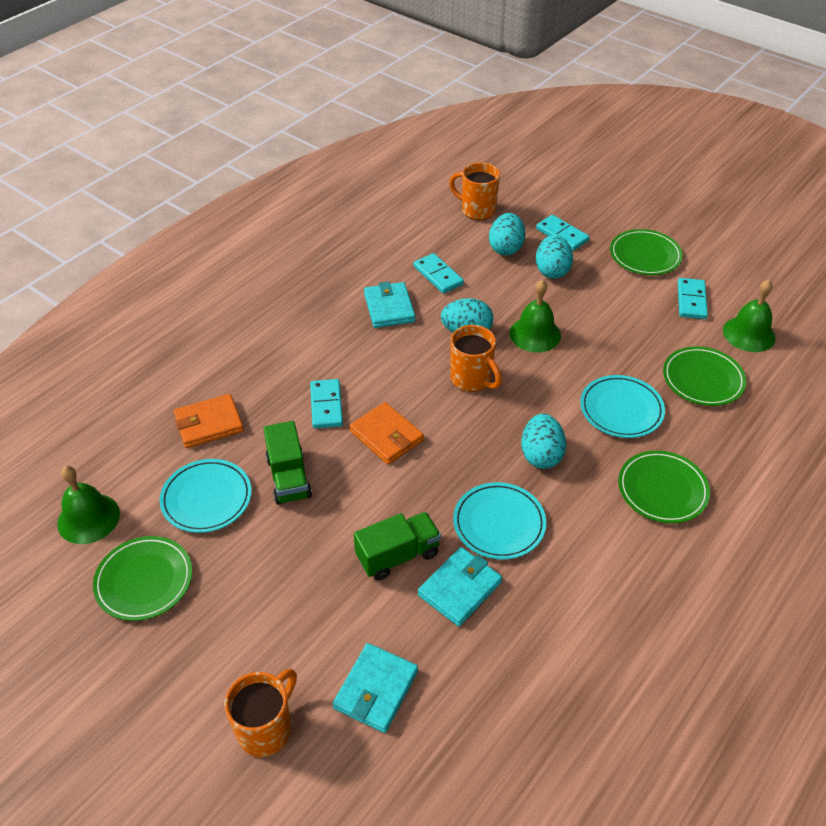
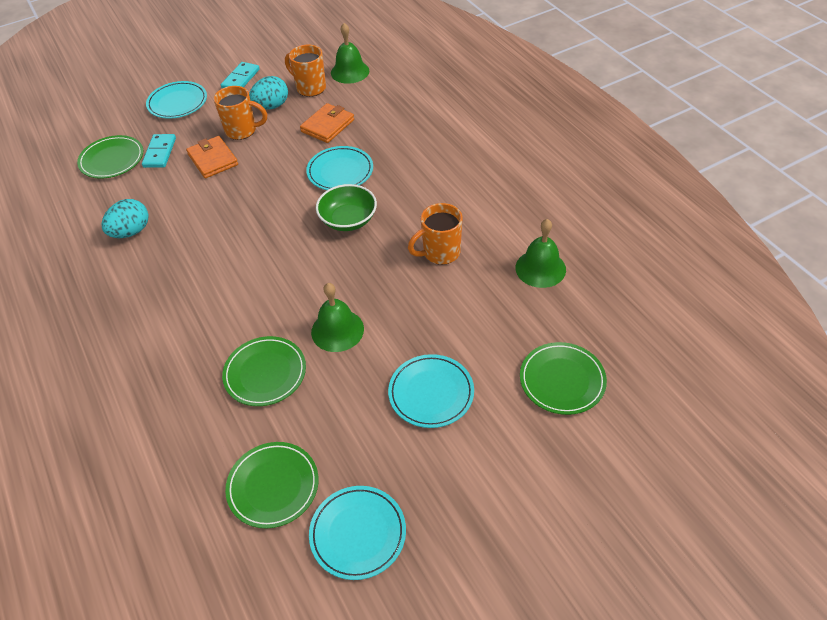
green bowl: none = 0 -> [316,184,377,231] = 1
green truck: [263,421,312,505] [354,512,441,580] = 2 -> none = 0
turquoise domino: [310,379,343,429] [414,253,464,294] [536,215,590,251] [678,278,708,319] = 4 -> [142,134,176,168] [221,62,260,88] = 2
turquoise egg: [441,298,493,333] [489,213,525,255] [521,414,566,469] [536,235,573,279] = 4 -> [101,199,149,238] [249,76,288,109] = 2
turquoise plate: [160,459,252,533] [453,482,546,560] [580,375,665,438] = 3 -> [146,81,207,119] [306,146,373,190] [309,486,406,580] [388,354,474,428] = 4
turquoise wallet: [333,643,418,733] [364,281,415,328] [418,547,502,626] = 3 -> none = 0

